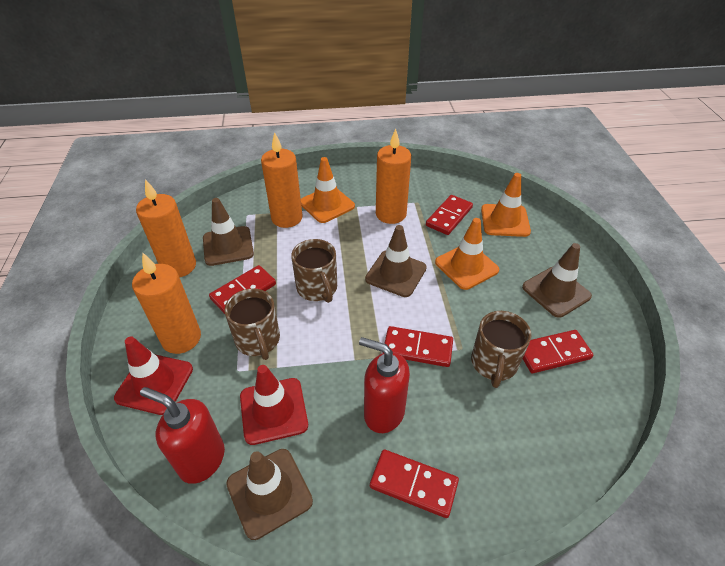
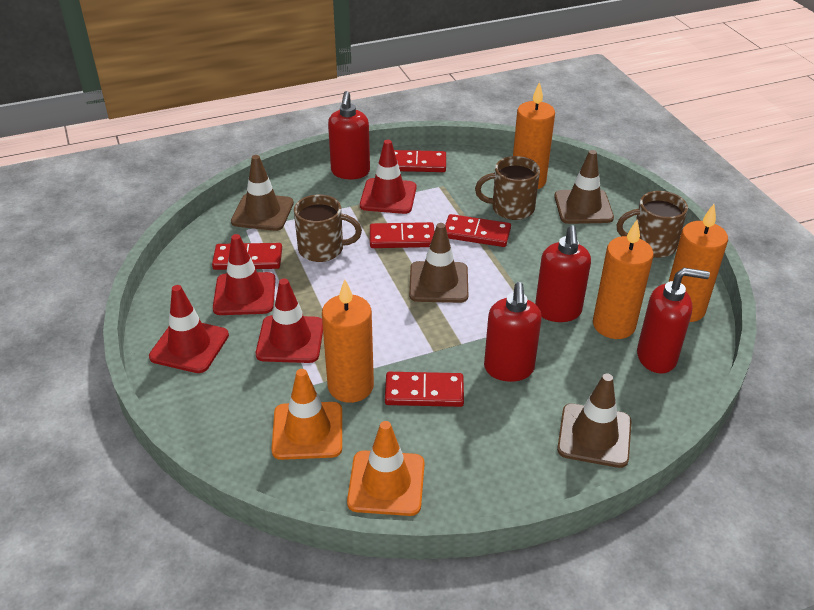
orange traffic cone: [301,157,355,223] [435,218,499,290] [481,173,531,237] = 3 -> [271,369,342,460] [347,421,425,516] = 2
red soap dispenser: [140,387,225,484] [359,337,410,433] = 2 -> [328,91,370,179] [484,282,542,382] [535,225,591,322] [637,268,710,374] = 4
red traffic cone: [114,337,193,415] [240,365,308,445] = 2 -> [149,285,229,373] [213,234,276,315] [256,278,323,363] [360,140,417,214] = 4

